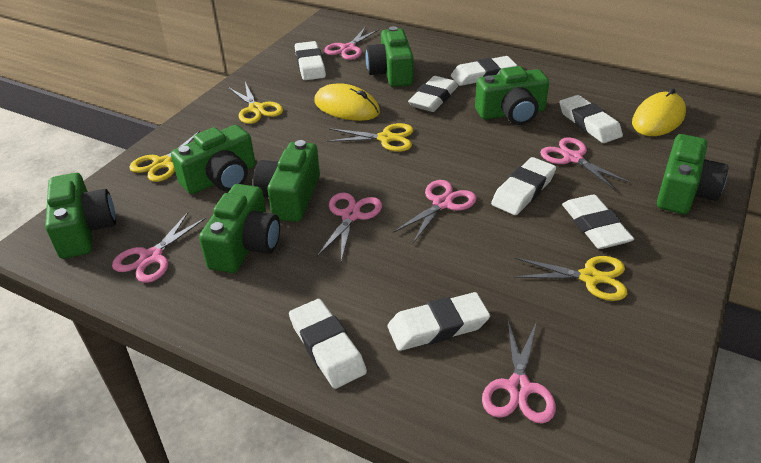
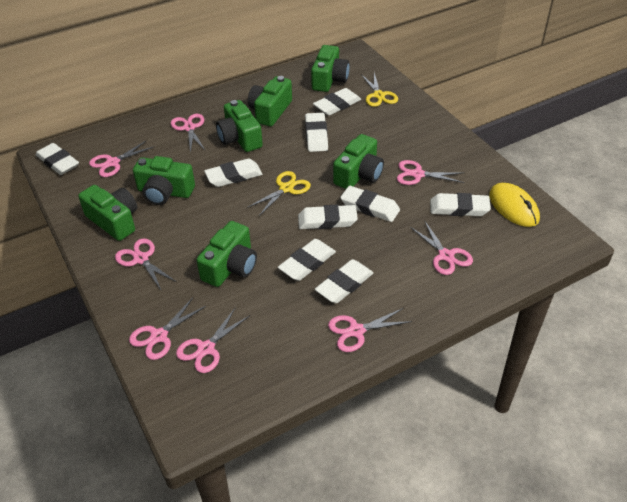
pink scissors: [112,211,207,283] [317,193,382,261] [324,27,380,60] [393,180,476,243] [482,321,556,424] [540,137,631,191] = 6 -> [89,140,155,177] [115,238,177,290] [129,298,206,360] [171,114,206,153] [176,307,250,373] [328,308,412,352] [397,160,464,185] [410,220,473,275] = 8
white eraser: [289,299,367,389] [295,41,326,80] [387,292,490,351] [408,76,458,112] [451,56,517,86] [491,157,556,215] [559,95,623,143] [562,195,634,249] = 8 -> [36,143,79,175] [204,158,263,187] [278,239,336,281] [298,205,358,229] [305,113,328,152] [313,88,361,116] [315,259,374,303] [340,186,400,222] [430,193,491,216] = 9
yellow mouse: [314,83,380,121] [632,88,686,136] = 2 -> [489,183,540,227] = 1
yellow scissors: [129,131,200,182] [228,82,283,124] [326,123,413,152] [513,256,627,301] = 4 -> [247,171,311,216] [361,73,398,107] = 2

